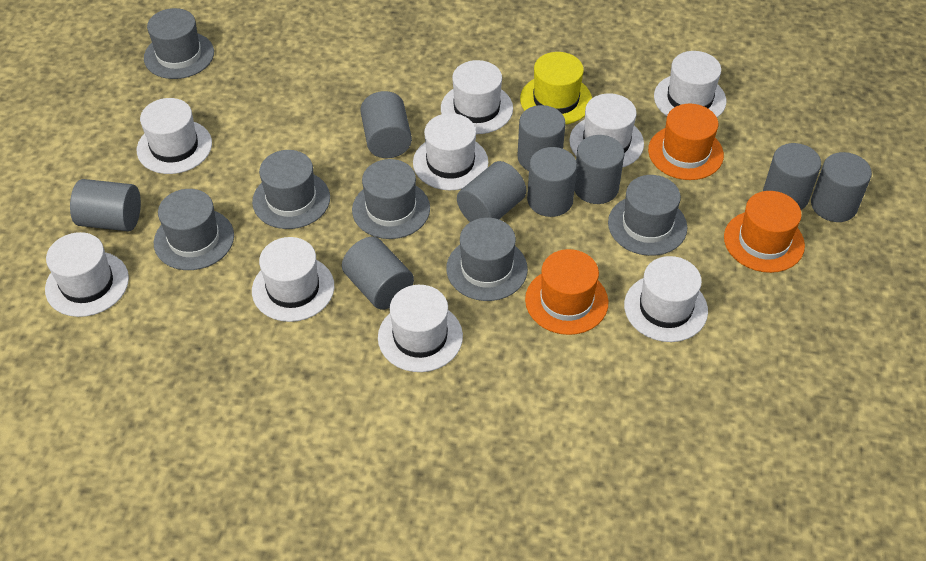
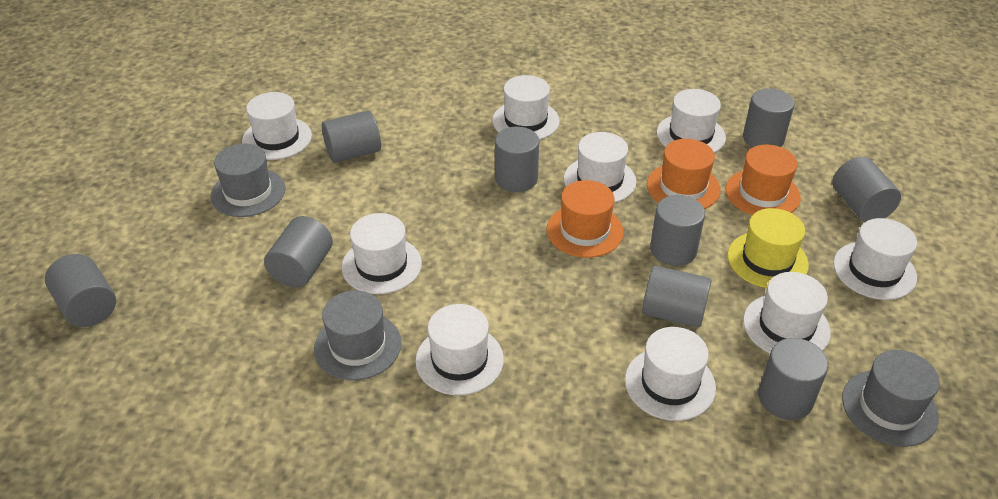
grey hat: [144,8,214,79] [154,189,234,270] [252,150,330,229] [352,159,430,239] [446,218,528,301] [608,175,687,256] = 6 -> [210,144,285,217] [314,290,402,380] [842,350,940,447] = 3

